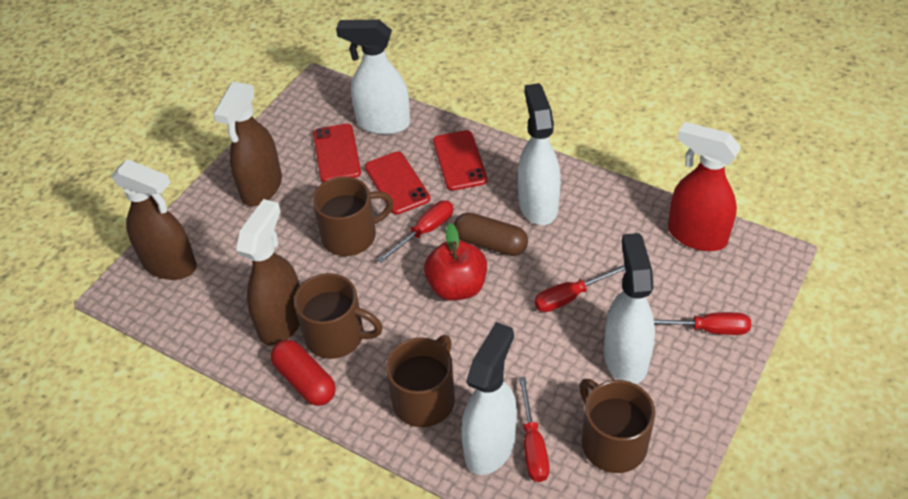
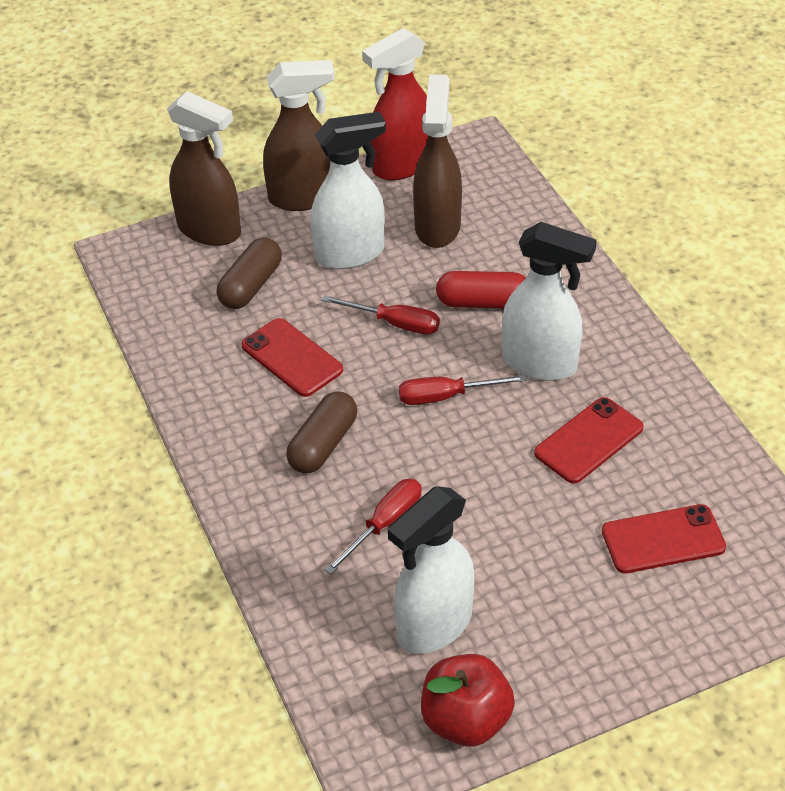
brown capsule: [454,212,528,256] = 1 -> [217,237,282,309] [286,391,357,473] = 2
brown mug: [294,273,383,359] [312,177,394,256] [386,335,455,427] [579,379,655,473] = 4 -> none = 0
red screwdriver: [377,201,453,263] [519,377,550,482] [534,264,625,312] [654,312,751,335] = 4 -> [321,295,440,334] [325,479,422,574] [399,375,527,405] = 3
white spray bottle: [336,19,410,135] [461,322,517,475] [518,83,561,225] [604,233,655,384] = 4 -> [310,112,386,269] [388,486,474,654] [502,222,597,381] = 3

